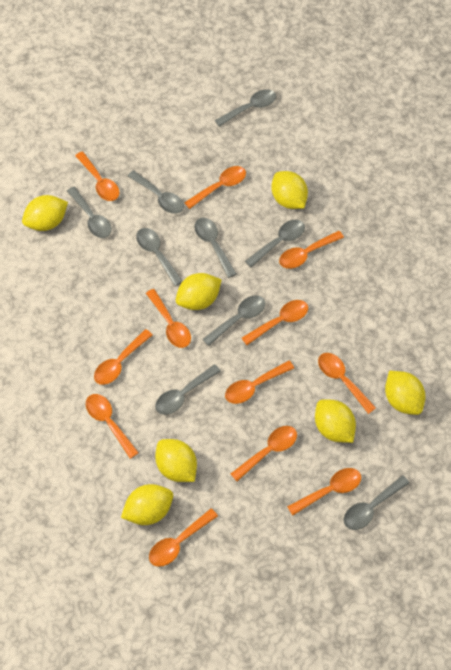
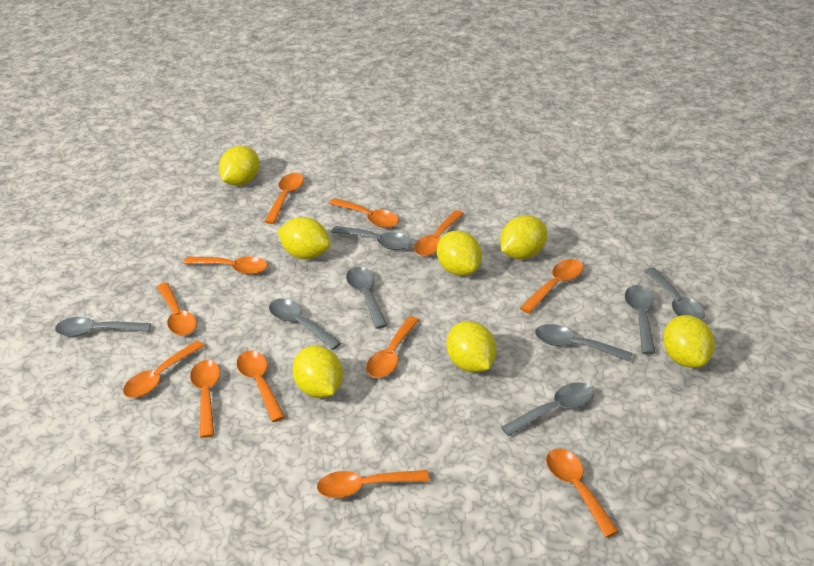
grey spoon: [67,187,112,238] [128,170,184,214] [136,228,183,286] [155,364,221,415] [194,218,237,278] [202,295,266,346] [215,89,276,127] [245,220,305,268] [344,475,409,530] = 9 -> [55,317,151,337] [269,299,341,350] [331,226,411,250] [346,267,387,329] [501,382,594,436] [535,324,633,362] [625,285,656,354] [644,267,705,320] = 8

